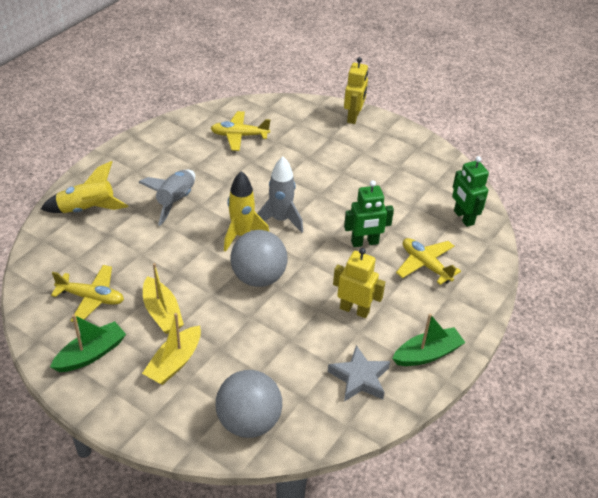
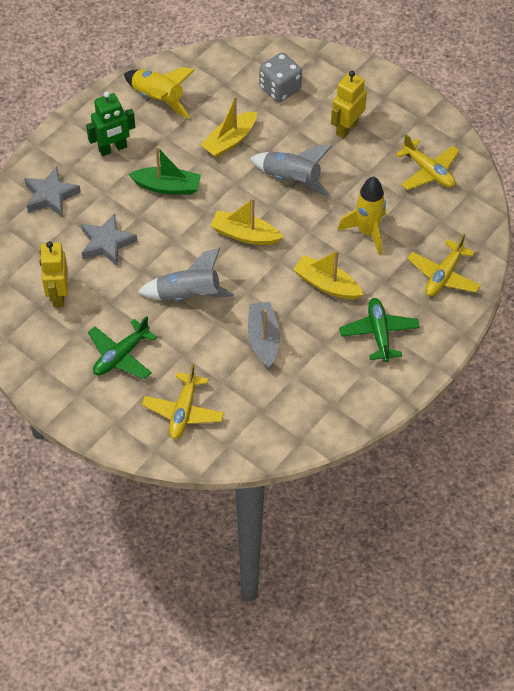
green boat: [50,314,126,372] [392,313,466,366] = 2 -> [128,146,201,195] = 1
green plane: none = 0 -> [88,316,157,379] [339,298,420,362] = 2
green robot: [344,180,394,247] [452,156,489,227] = 2 -> [86,91,135,156] = 1
grey ball: [216,370,282,438] [230,230,288,287] = 2 -> none = 0
grey boat: none = 0 -> [248,302,280,368] = 1
grey dice: none = 0 -> [259,53,302,102] = 1
grey star: [328,345,390,402] = 1 -> [24,166,81,217] [81,213,137,266] = 2
yellow boat: [142,313,201,385] [143,263,184,334] = 2 -> [201,96,257,158] [210,198,283,245] [293,250,364,300] = 3

